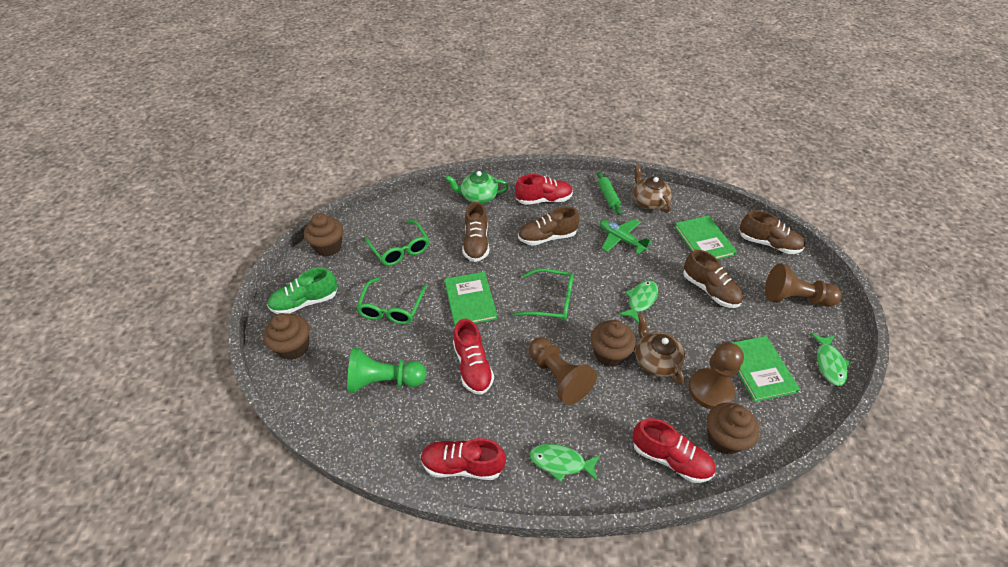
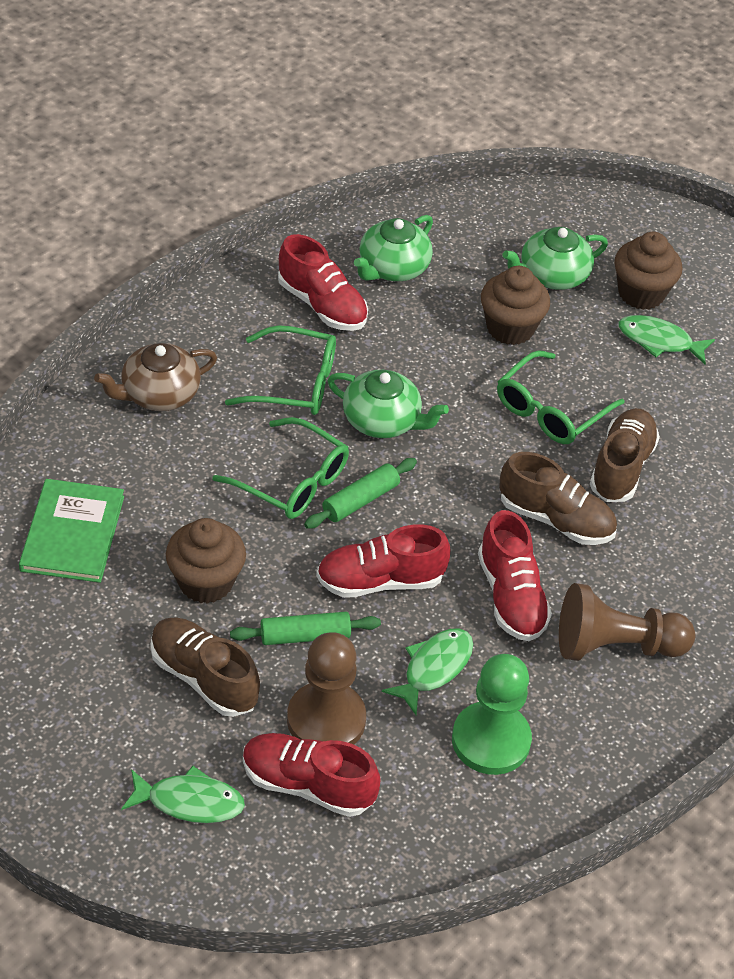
brown cupcake: [263,313,310,360] [304,213,343,257] [591,320,636,367] [707,402,760,455] = 4 -> [166,518,246,604] [481,266,550,345] [614,232,682,310] = 3
brown pawn: [529,337,597,405] [688,343,744,409] [765,263,842,307] = 3 -> [287,632,366,745] [559,583,695,661] = 2
brown shoe: [462,202,489,262] [518,207,580,246] [683,250,743,308] [739,210,805,254] = 4 -> [150,617,260,717] [499,452,617,545] [590,408,660,502] = 3
brown teapot: [633,164,672,213] [636,313,685,384] = 2 -> [94,343,217,411] = 1
green book: [444,272,497,326] [674,216,737,260] [732,336,800,402] = 3 -> [19,479,124,583] = 1
green plane: [600,219,652,254] = 1 -> none = 0
green rolling pin: [597,172,622,215] = 1 -> [230,612,381,645] [304,458,417,529] = 2
green shoe: [267,267,338,314] = 1 -> none = 0
green teapot: [446,171,509,204] = 1 -> [327,370,449,438] [354,215,433,281] [503,227,608,290] = 3

